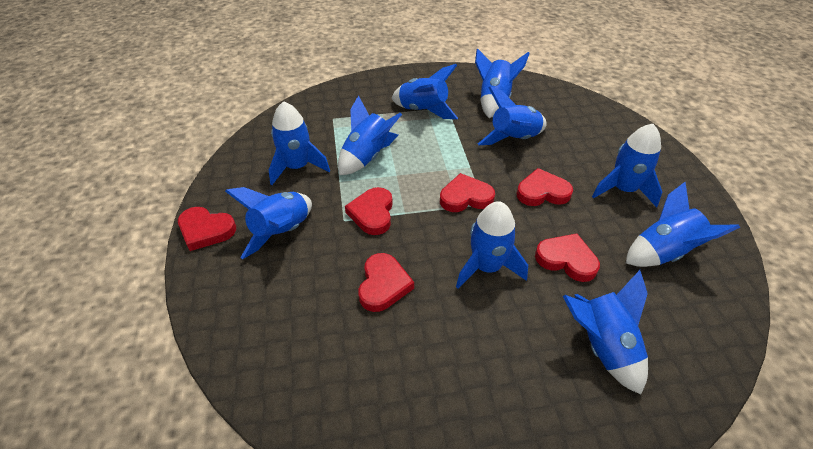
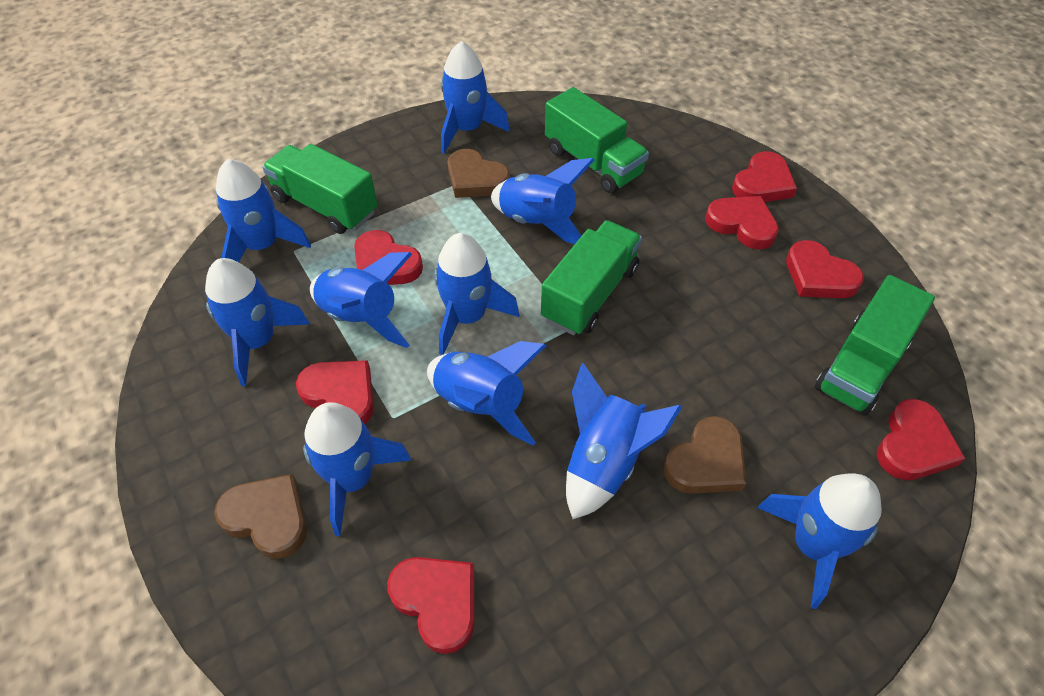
brown heart: none = 0 -> [214,474,307,559] [448,149,510,198] [664,416,746,494] = 3
green truck: none = 0 -> [262,144,378,234] [541,220,642,336] [545,87,649,193] [815,275,935,416] = 4
red heart: [178,207,236,251] [345,187,393,235] [358,253,414,312] [440,173,495,212] [517,168,573,206] [535,233,600,282] = 6 -> [296,360,374,424] [354,230,423,285] [387,557,474,654] [705,196,779,249] [732,151,797,202] [786,240,864,298] [877,399,966,480] = 7

